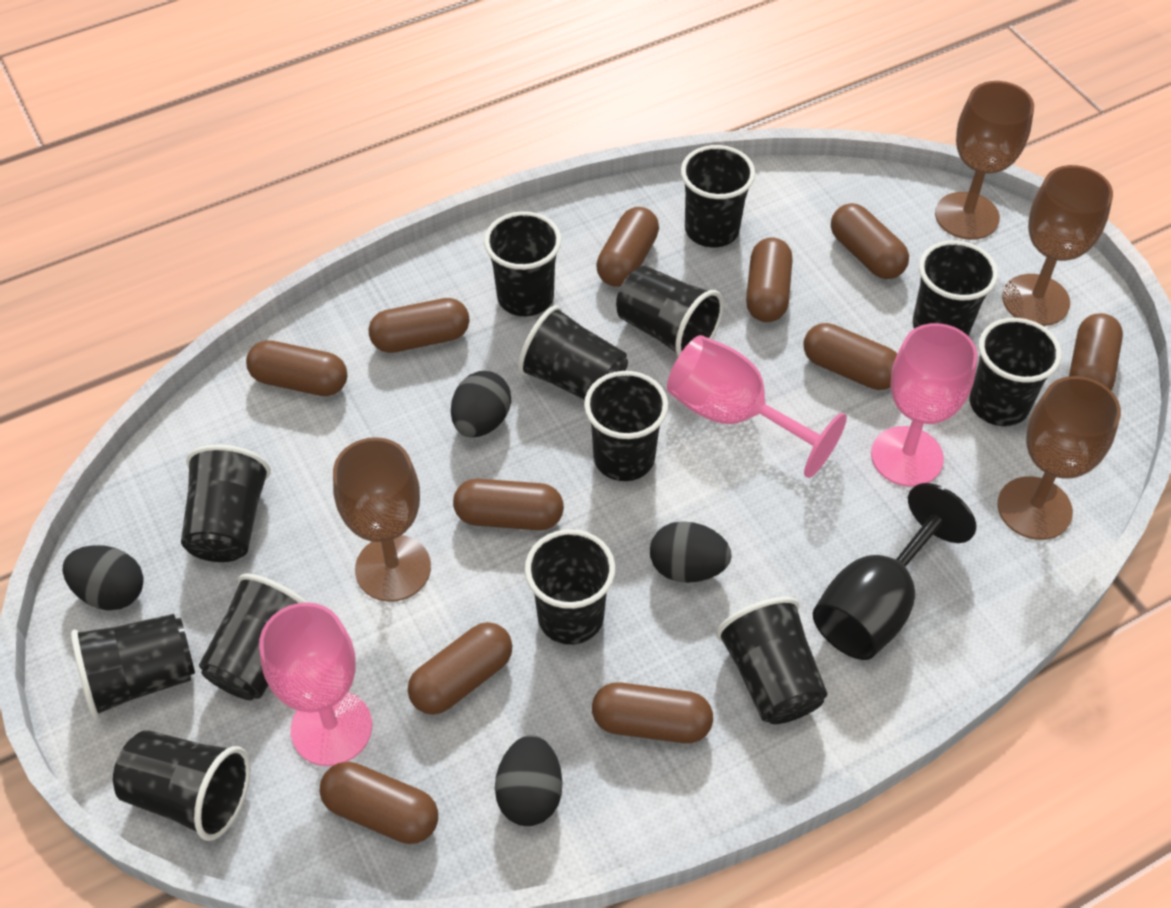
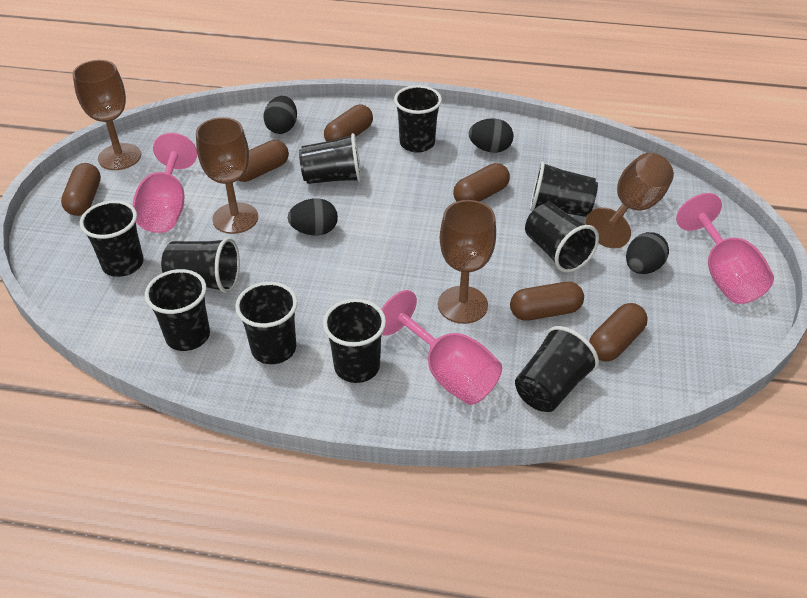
black cup: [71,614,195,718] [113,730,251,841] [181,444,271,562] [199,574,307,700] [484,211,561,316] [518,305,628,400] [525,529,615,645] [584,371,668,481] [616,266,724,357] [681,145,755,248] [716,597,827,724] [913,240,998,336] [969,318,1062,426] = 13 -> [80,200,144,277] [145,269,210,351] [161,238,240,293] [235,282,298,364] [299,133,362,184] [323,299,386,383] [394,85,442,153] [515,326,599,412] [525,203,599,273] [530,161,598,217] = 10
black goblet: [813,483,976,660] = 1 -> none = 0
brown capsule: [246,340,347,396] [320,762,438,844] [369,298,469,353] [408,622,513,715] [453,479,564,530] [592,682,713,743] [596,207,659,287] [746,238,793,322] [804,323,897,390] [831,203,909,279] [1069,313,1123,391] = 11 -> [61,163,101,216] [238,140,289,182] [324,105,373,142] [453,163,510,202] [510,282,584,321] [589,303,648,362] = 6

